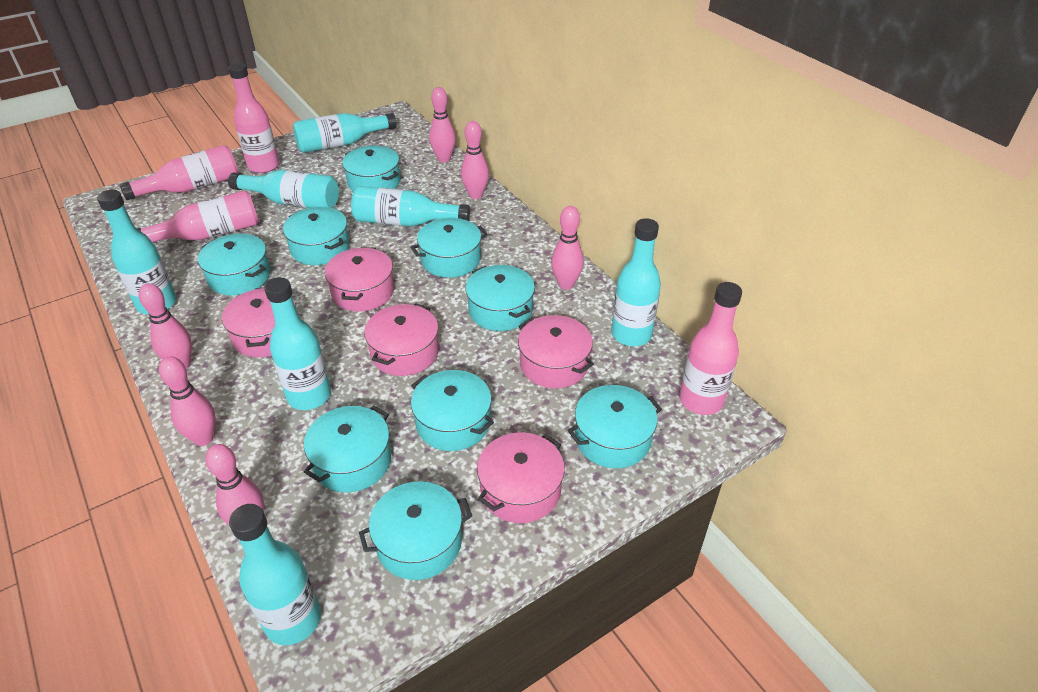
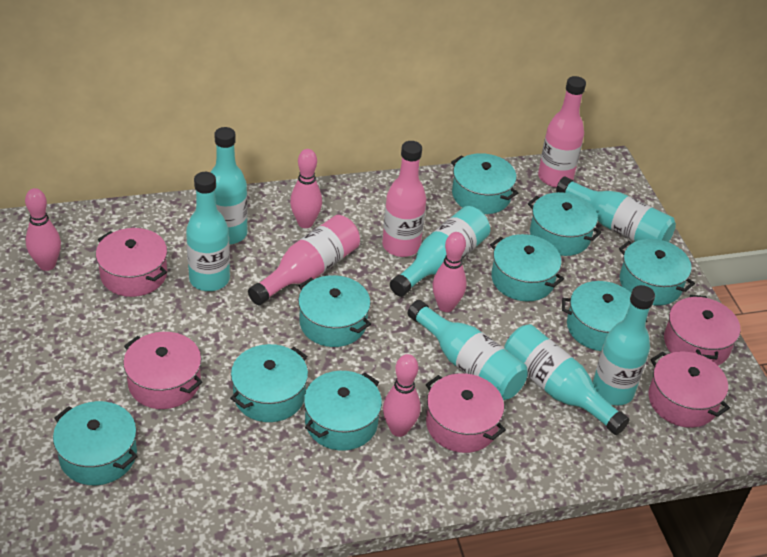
pink bottle: [119,145,239,200] [137,191,259,242] [228,63,279,173] [679,282,742,415] = 4 -> [248,215,360,305] [382,141,427,257] [538,76,586,187] = 3
pink bowling pin: [139,283,192,369] [159,356,216,446] [205,444,264,525] [429,87,456,163] [461,121,489,199] [551,206,584,290] = 6 -> [25,188,61,271] [290,149,322,228] [383,354,421,437] [432,232,467,312] = 4

